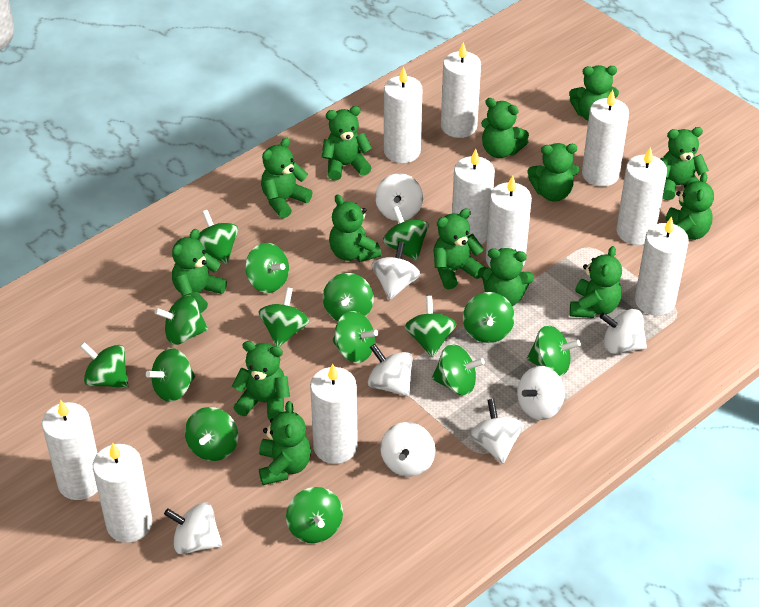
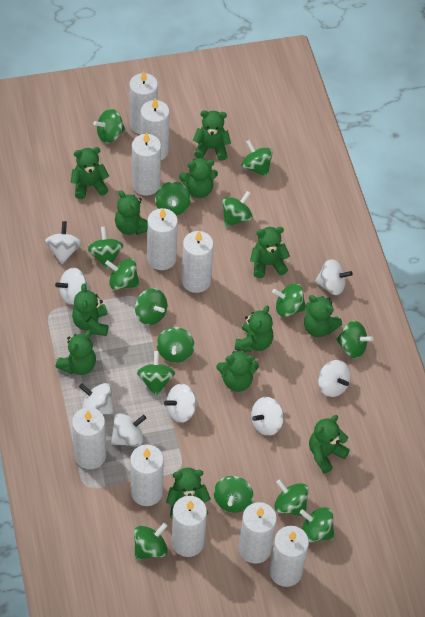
green teddy bear: [172,229,227,313] [232,341,290,421] [259,401,311,485] [261,138,312,218] [322,106,372,180] [329,194,381,262] [434,208,484,289] [478,248,534,306] [481,98,529,158] [528,143,580,201] [569,65,619,121] [570,246,622,318] [660,127,709,200] [666,172,714,240] = 14 -> [55,331,96,375] [71,147,109,199] [72,284,108,336] [115,190,148,235] [166,468,211,519] [179,157,218,198] [193,110,231,161] [217,349,259,392] [235,306,273,352] [250,227,290,278] [304,295,342,337] [309,415,350,473] = 12

